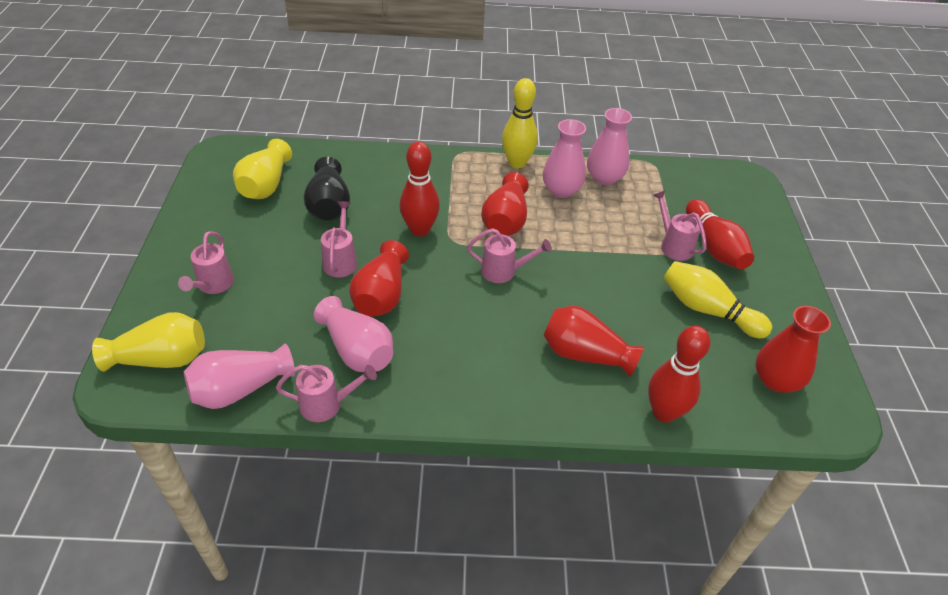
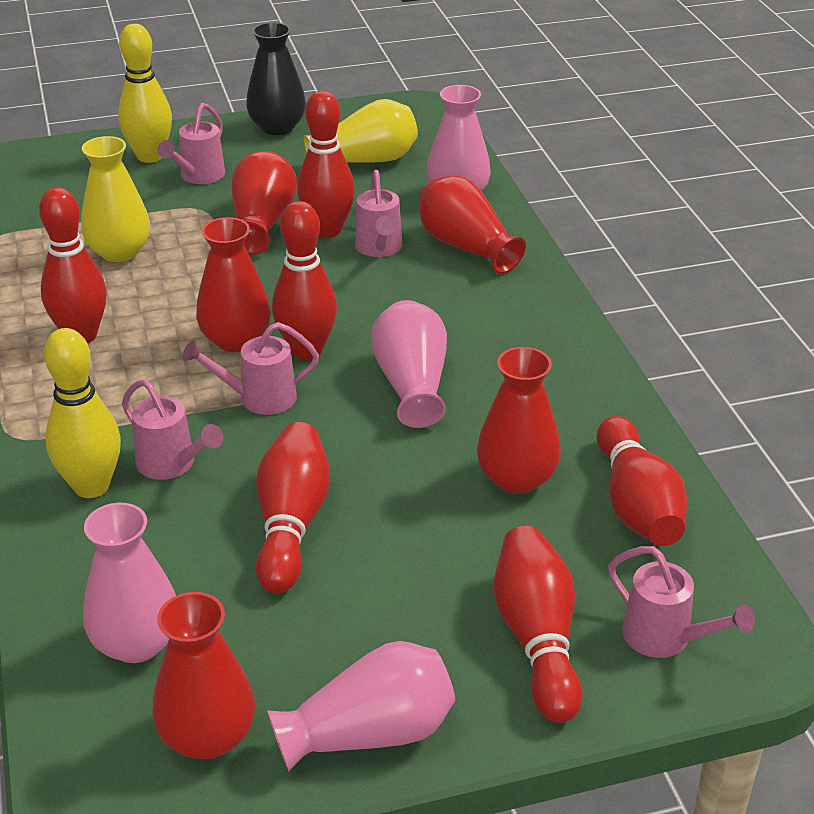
red bowling pin: [400,142,440,236] [648,326,710,423] [686,199,754,269] = 3 -> [39,187,107,343] [256,422,330,593] [272,201,337,360] [297,91,355,238] [494,526,583,723] [597,416,687,546] = 6
red vase: [349,240,409,317] [481,172,529,236] [544,306,644,377] [755,306,831,393] = 4 -> [152,592,255,759] [196,217,271,352] [231,151,297,254] [419,176,526,274] [477,347,561,494] = 5

